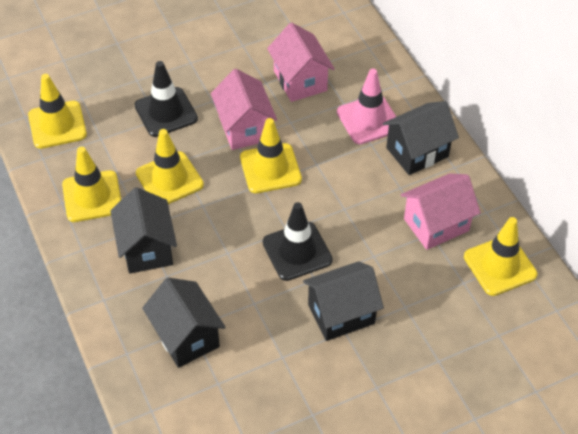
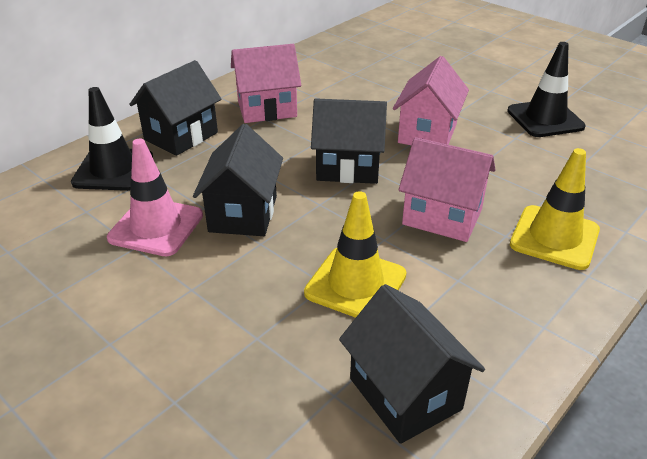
yellow traffic cone: [28,74,87,149] [62,146,121,222] [136,129,204,204] [240,118,302,193] [464,217,537,296] = 5 -> [304,191,407,318] [510,148,600,270] = 2

